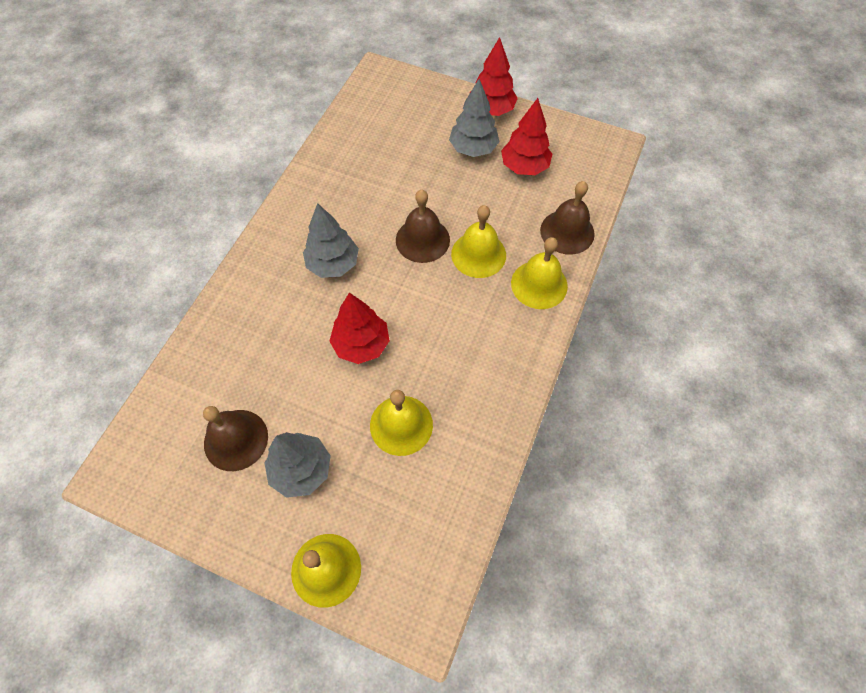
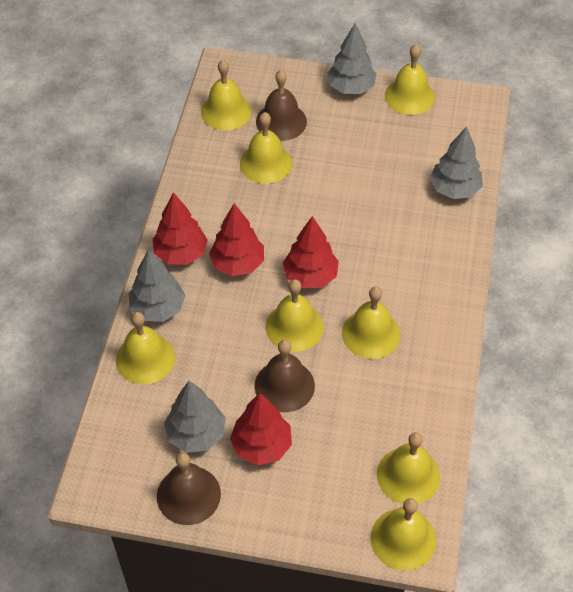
grey tree: [265,432,331,498] [303,203,359,278] [449,79,500,157] = 3 -> [129,249,186,322] [164,381,226,453] [327,23,376,94] [430,126,483,199] = 4
red tree: [329,292,390,364] [470,37,518,116] [501,98,552,175] = 3 -> [153,192,208,265] [209,203,264,276] [230,393,292,465] [283,216,339,288] = 4
yellow bell: [291,534,361,608] [370,390,433,456] [451,205,506,278] [511,237,568,309] = 4 -> [116,312,175,384] [201,60,251,130] [240,112,292,184] [266,279,324,352] [342,286,400,359] [371,498,436,571] [377,432,440,504] [385,44,435,115] = 8

